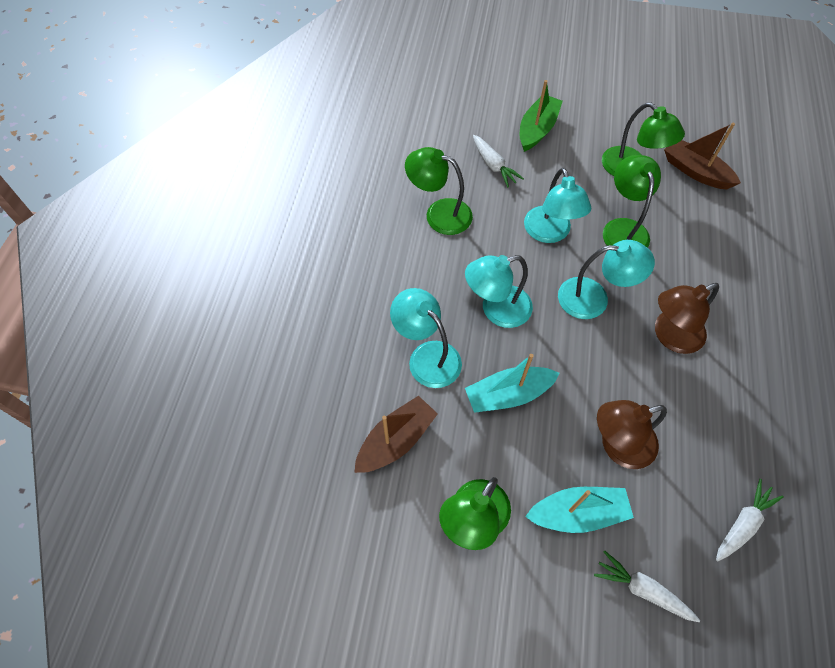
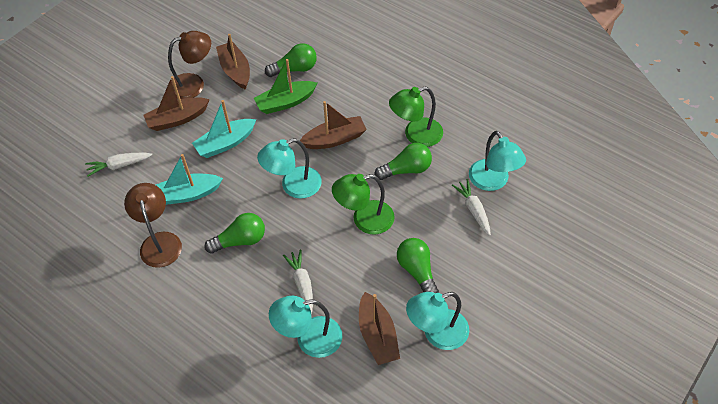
brown boat: [354,395,438,473] [664,123,741,189] = 2 -> [143,76,210,131] [216,34,250,90] [300,101,367,149] [359,292,400,365] = 4
green lamp: [405,147,473,235] [439,477,511,550] [602,102,685,176] [603,155,661,248] = 4 -> [332,174,395,235] [389,87,443,147] = 2
green light bulb: none = 0 -> [204,213,265,254] [265,43,317,77] [375,143,432,180] [397,238,439,293] = 4

